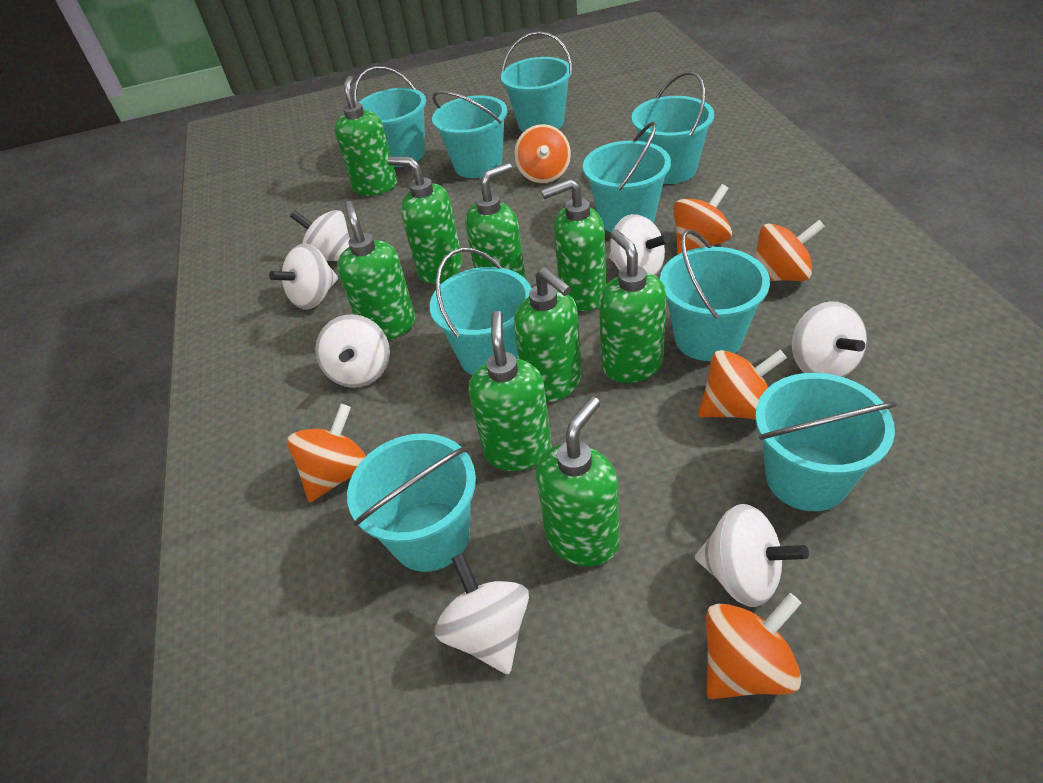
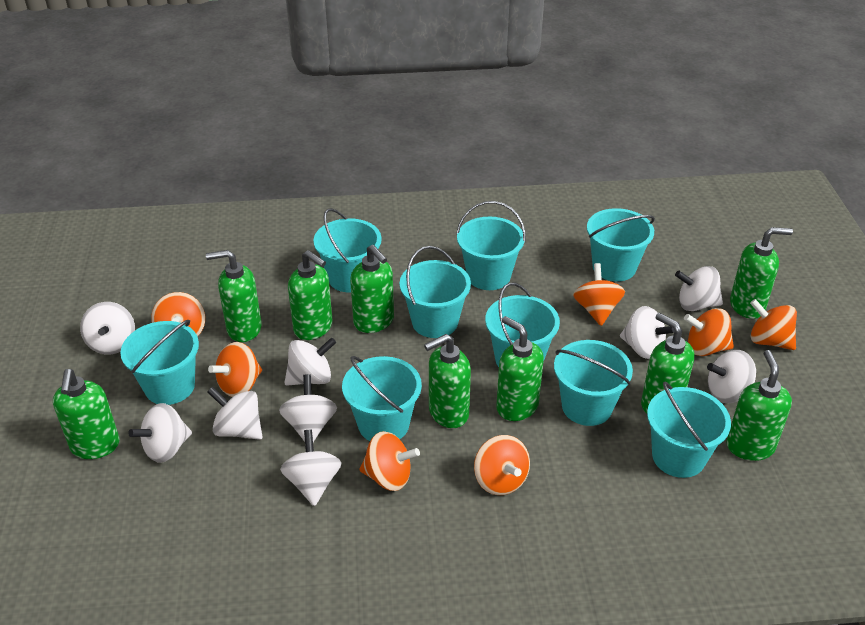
orange spinning top: [287,404,366,502] [514,124,571,183] [673,184,732,255] [698,350,787,420] [706,593,801,699] [754,220,825,281] = 6 -> [151,292,205,337] [208,342,262,397] [359,431,420,491] [474,435,530,495] [573,263,625,326] [684,308,734,356] [750,299,797,350] = 7
white spinning top: [269,244,338,310] [290,210,350,261] [315,314,390,388] [435,553,529,674] [609,214,670,276] [695,504,809,607] [792,301,867,377] = 7 -> [80,302,135,354] [128,403,192,463] [208,387,263,440] [279,374,337,442] [280,430,341,506] [284,337,336,386] [620,306,675,359] [675,266,723,311] [707,350,756,403] = 9

